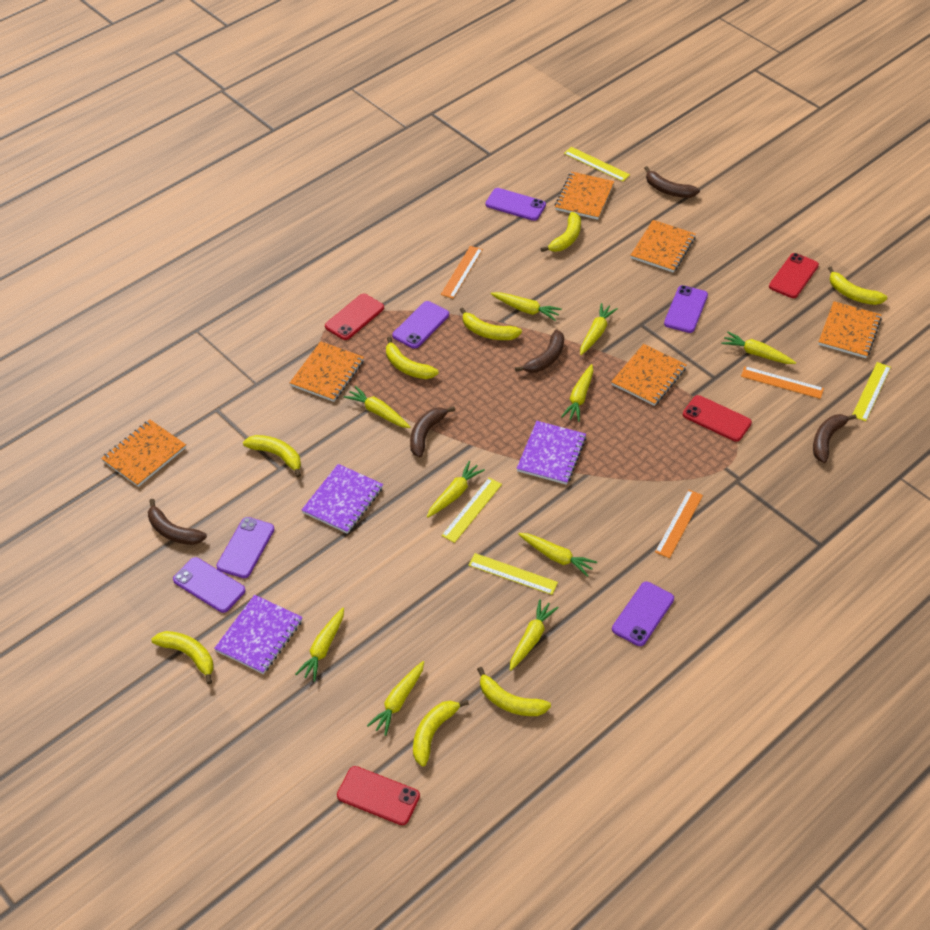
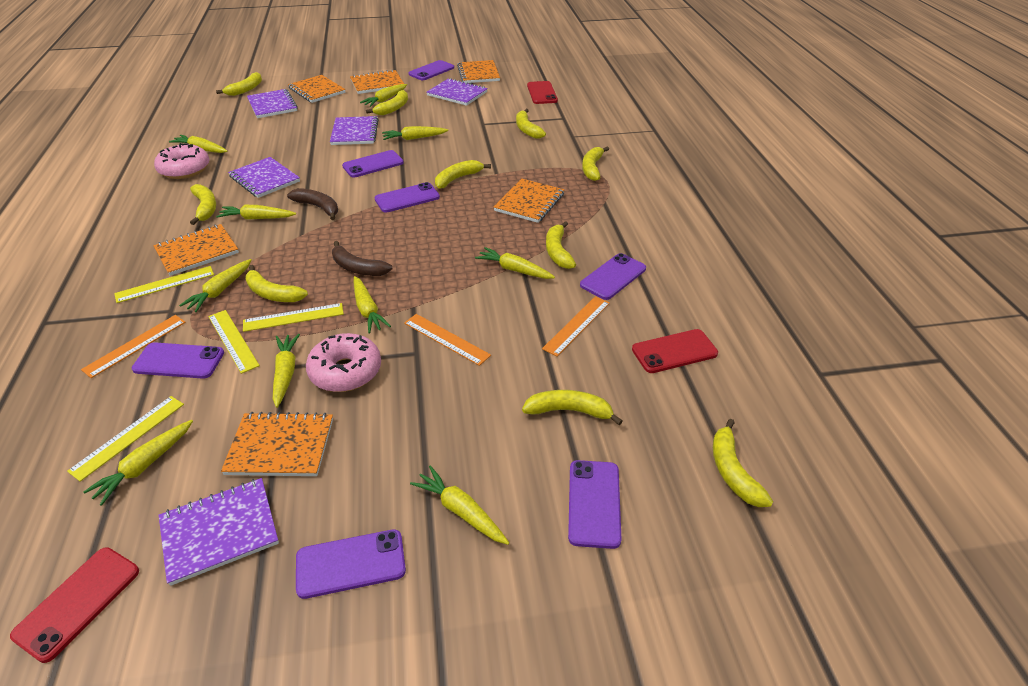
brown banana: [148,499,207,545] [410,406,455,457] [515,330,564,373] [644,166,700,198] [813,414,856,463] = 5 -> [287,188,338,220] [332,241,392,276] = 2
pink donut: none = 0 -> [154,143,209,179] [306,333,381,392] = 2
purple notebook: [214,595,303,674] [302,464,383,534] [516,421,586,485] = 3 -> [159,478,279,586] [228,157,300,198] [247,89,298,118] [330,116,379,145] [426,78,488,106] = 5
purple phone: [173,557,246,613] [216,517,275,578] [392,301,449,349] [486,188,546,221] [612,582,674,646] [664,285,708,333] = 6 -> [132,342,224,379] [296,529,406,599] [342,150,404,178] [374,182,440,213] [409,60,454,80] [568,460,622,549] [580,253,646,300] = 7
red phone: [325,294,384,340] [337,766,420,825] [683,395,752,442] [769,253,819,298] = 4 -> [10,547,139,663] [527,81,558,104] [632,329,718,373] = 3
yellow banana: [151,631,214,684] [243,435,301,478] [386,337,438,379] [413,700,469,766] [460,307,522,340] [477,667,551,716] [541,212,581,252] [828,267,887,305] = 8 -> [190,184,216,225] [216,72,262,96] [245,265,308,302] [366,90,408,115] [435,160,491,189] [516,109,546,139] [522,390,623,425] [546,221,576,269] [582,146,609,181] [713,419,773,507] = 10

